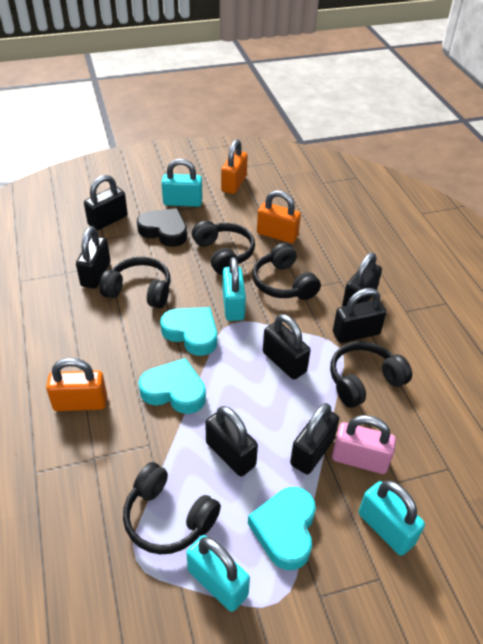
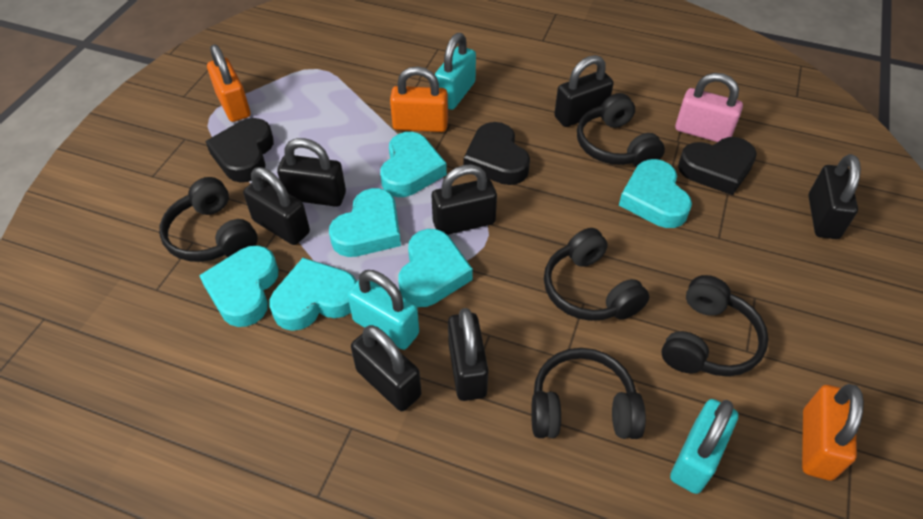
black heart: [137,208,187,247] = 1 -> [205,118,274,182] [464,122,530,185] [678,137,757,195] = 3
turquoise heart: [138,358,206,414] [160,307,217,356] [248,487,316,570] = 3 -> [199,246,279,327] [269,258,357,331] [329,188,401,257] [380,132,447,197] [398,229,473,307] [619,159,692,228] = 6
turquoise padlock: [162,159,202,207] [186,535,250,612] [222,257,246,321] [359,481,425,556] = 4 -> [347,270,419,350] [435,33,476,110] [670,399,738,494] = 3

